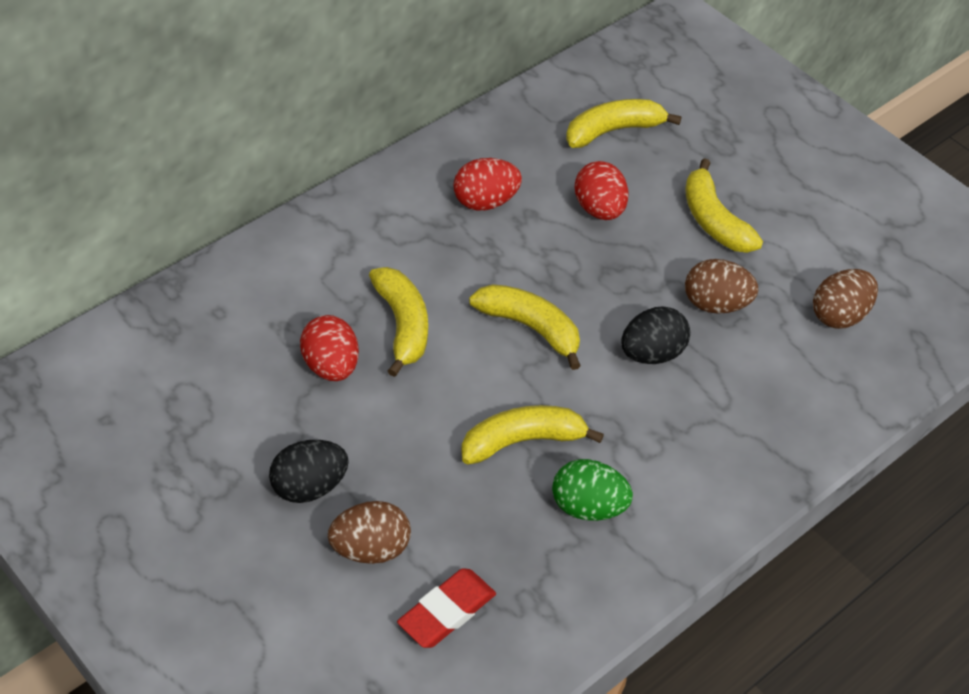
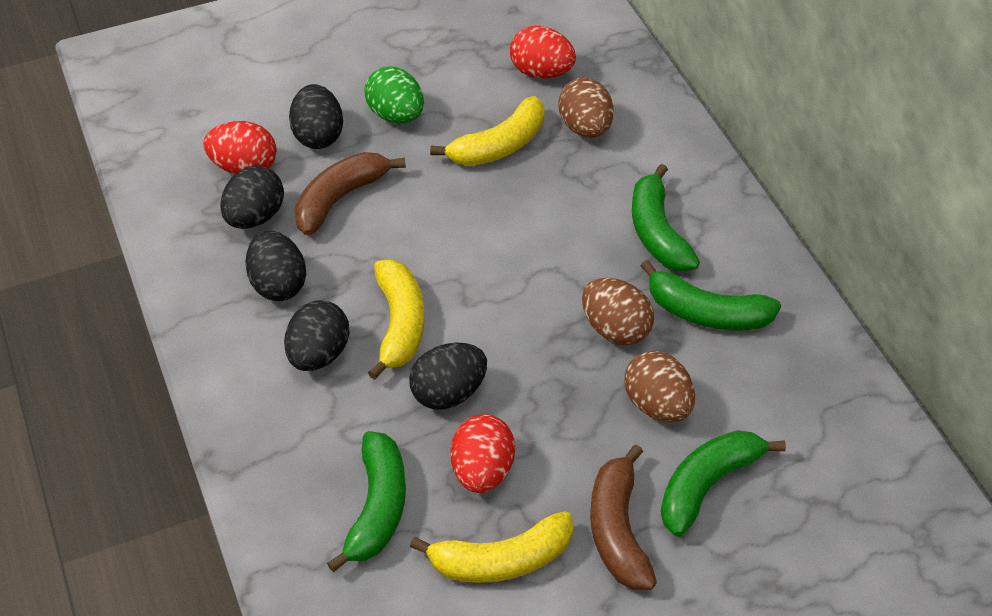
black egg: [269,440,349,503] [621,306,690,364] = 2 -> [220,166,284,229] [246,230,306,301] [284,300,349,371] [289,84,343,149] [409,343,487,410] = 5
brown banana: none = 0 -> [294,152,406,236] [590,445,657,590] = 2
green banana: none = 0 -> [327,431,406,572] [632,164,700,272] [641,260,781,331] [661,430,786,537] = 4
red eraser: [397,568,496,648] = 1 -> none = 0
yellow banana: [369,267,428,377] [461,405,604,465] [469,284,580,370] [566,99,682,148] [685,158,763,253] = 5 -> [368,260,424,380] [410,511,573,583] [430,96,544,166] = 3

